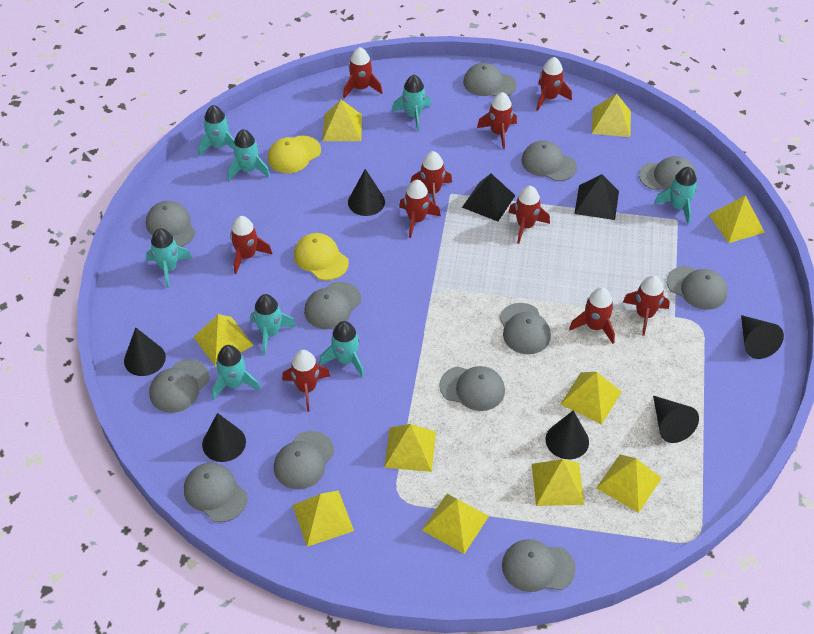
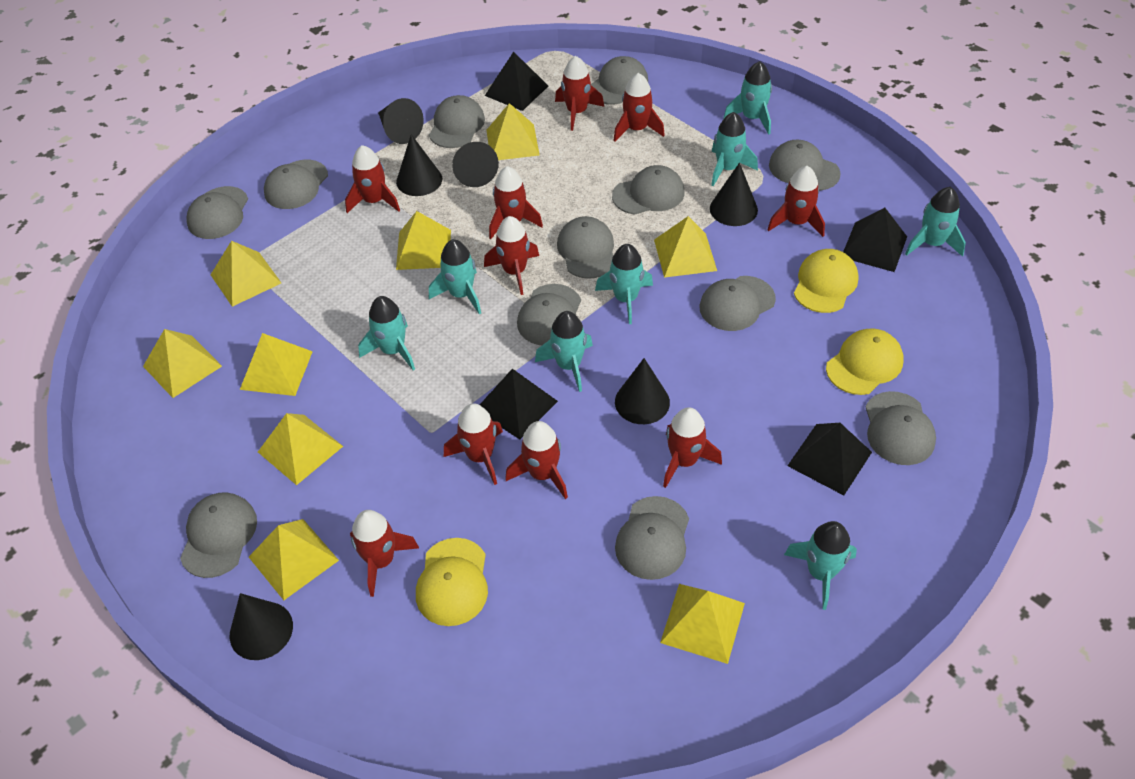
black pyramid: [462,174,516,221] [574,174,619,220] = 2 -> [480,369,558,439] [485,52,548,111] [788,423,872,495] [843,208,907,272] = 4
yellow cap: [268,136,321,173] [294,233,349,280] = 2 -> [416,538,488,626] [794,249,859,313] [826,328,904,395] = 3
yellow pyramid: [194,314,254,366] [292,490,354,547] [323,100,362,141] [384,424,436,472] [422,494,489,554] [532,459,585,506] [561,372,622,424] [592,94,631,137] [596,455,662,513] [708,195,765,243] = 10 -> [143,329,222,398] [211,241,281,307] [240,333,313,396] [249,519,339,600] [258,413,343,485] [396,211,451,270] [486,103,540,160] [654,216,717,278] [660,584,745,664] = 9

